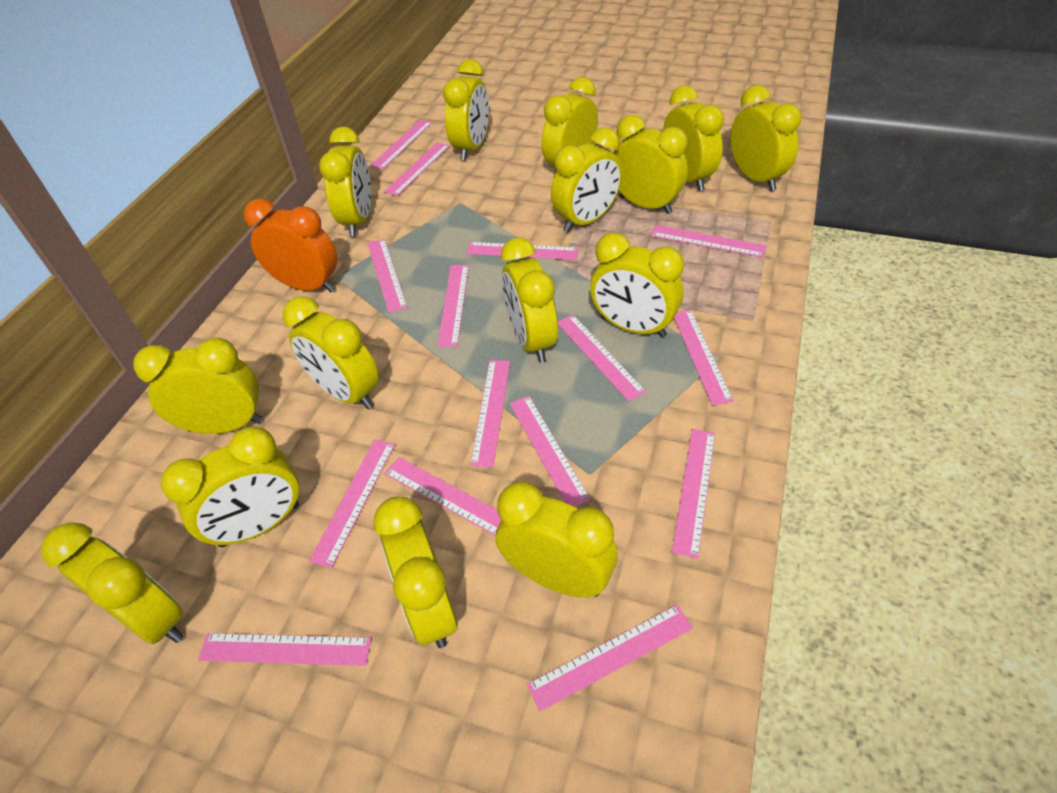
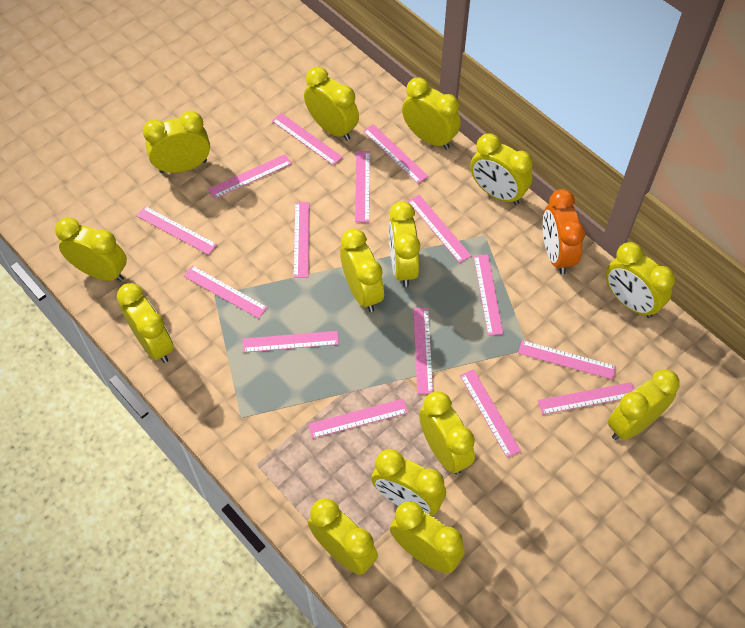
yellow clock: [41,523,183,644] [133,338,263,434] [161,426,299,548] [283,297,379,409] [319,127,371,236] [373,497,458,648] [443,59,489,161] [495,482,618,598] [501,237,558,362] [542,77,598,176] [551,127,622,233] [590,233,684,338] [614,115,688,214] [663,85,724,191] [730,85,801,191] = 15 -> [55,217,127,282] [117,283,174,363] [143,111,210,173] [304,67,359,141] [308,498,378,575] [340,229,384,312] [371,449,446,515] [389,201,420,287] [390,501,465,573] [402,78,461,149] [419,391,475,474] [470,133,533,205] [606,242,675,318] [608,369,680,440] = 14

